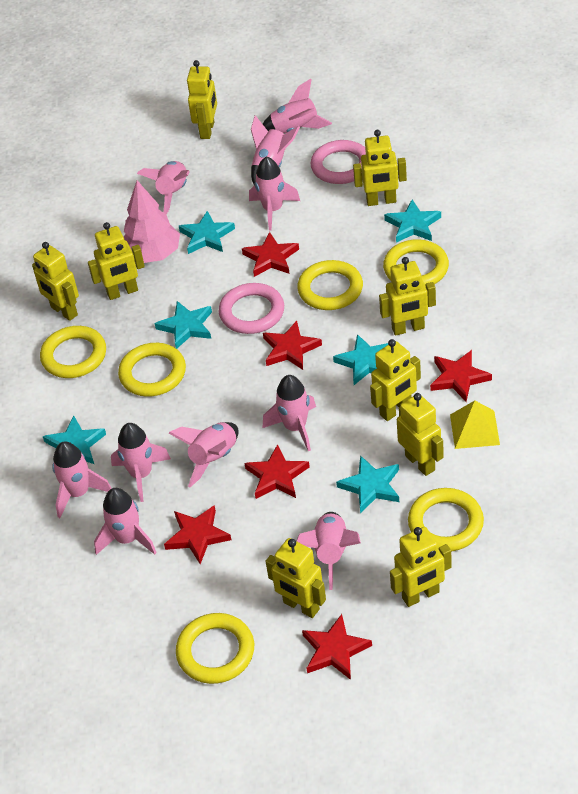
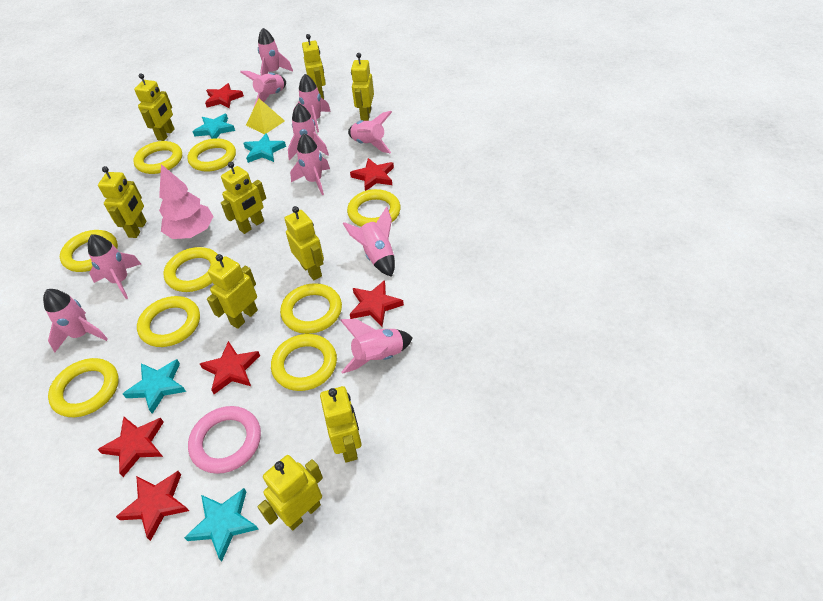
pink ring: [219,283,284,334] [310,140,366,184] = 2 -> [188,406,261,474] = 1
turquoise star: [43,416,106,464] [155,301,212,349] [179,211,235,254] [333,334,388,385] [336,455,399,513] [384,200,441,243] = 6 -> [123,359,186,414] [184,488,259,561] [193,114,235,139] [243,133,286,163] = 4
yellow ring: [40,326,106,378] [118,343,186,397] [176,613,254,684] [297,260,363,310] [383,239,449,287] [408,488,484,551] = 6 -> [48,358,119,417] [60,230,118,272] [133,141,182,174] [137,296,200,347] [164,247,218,292] [187,138,236,172] [271,334,337,391] [280,283,342,334] [347,189,401,227] = 9

